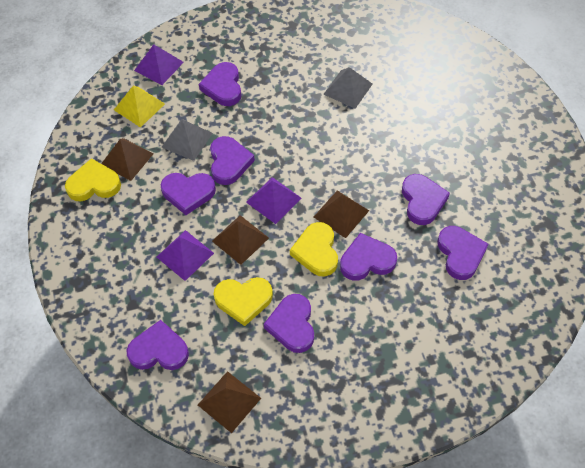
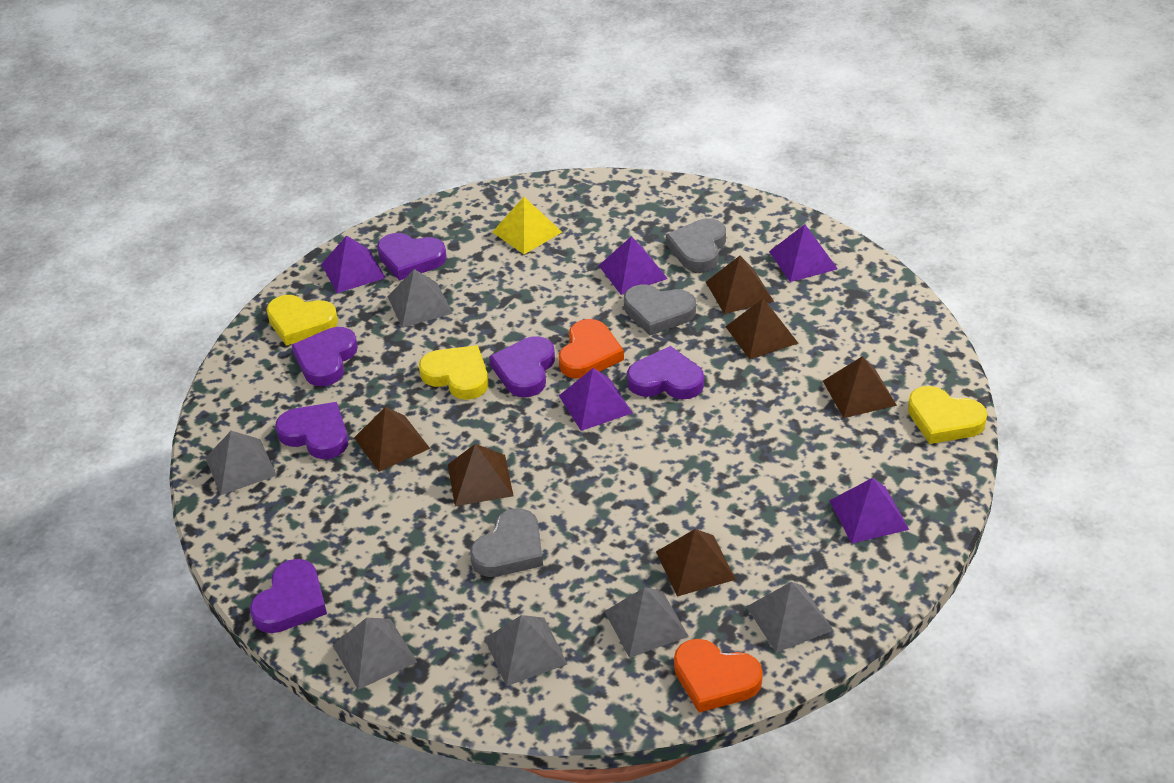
brown pyramid: [101,138,154,181] [198,371,261,433] [212,215,269,265] [314,190,369,238] = 4 -> [354,407,430,472] [448,444,514,506] [656,529,736,596] [706,256,774,314] [725,299,799,359] [823,356,897,418] = 6
grey heart: none = 0 -> [470,508,543,577] [624,285,696,335] [666,218,726,272] = 3
grey pyramid: [162,119,213,161] [323,67,373,109] = 2 -> [205,431,277,495] [332,618,417,690] [387,269,453,328] [484,615,567,686] [604,587,689,658] [746,582,834,653] = 6
orange heart: none = 0 -> [558,319,624,379] [674,639,763,712] = 2
purple heart: [127,320,189,370] [161,173,216,215] [199,62,241,106] [210,136,255,185] [264,294,314,353] [340,233,397,281] [402,174,450,225] [437,226,488,280] = 8 -> [250,559,327,633] [275,402,348,459] [292,327,358,386] [377,233,447,281] [489,336,555,397] [627,346,704,399] = 6
purple pyramid: [134,44,184,85] [157,230,214,281] [246,177,301,224] = 3 -> [321,236,386,293] [559,368,633,431] [599,236,668,295] [769,224,838,282] [829,478,909,544] = 5

